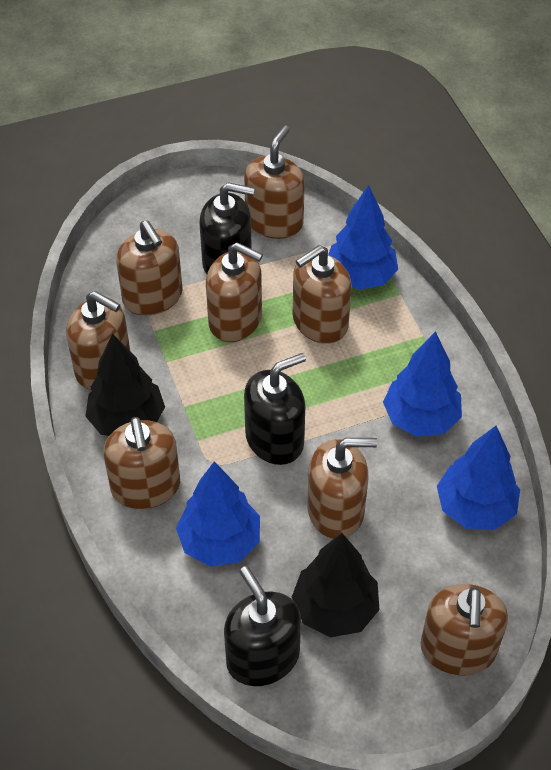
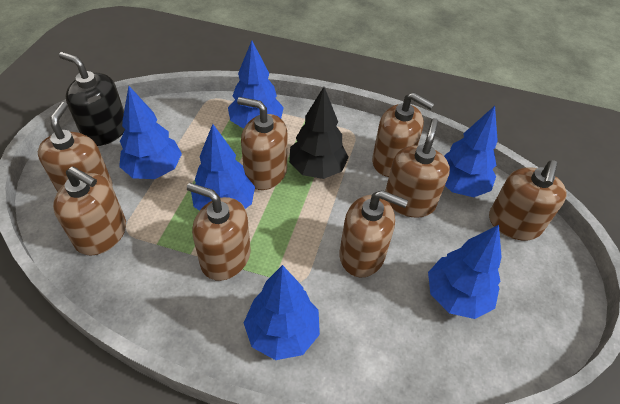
black soap dispenser: [199,182,255,274] [224,566,301,686] [244,353,306,465] = 3 -> [59,52,125,146] = 1
black tree: [85,333,165,436] [292,533,380,638] = 2 -> [289,87,349,179] = 1
blue tree: [176,461,260,567] [328,185,398,290] [383,331,462,437] [437,426,520,530] = 4 -> [119,86,182,179] [191,124,255,211] [228,40,284,129] [244,265,320,360] [428,225,502,319] [444,106,498,197] = 6

